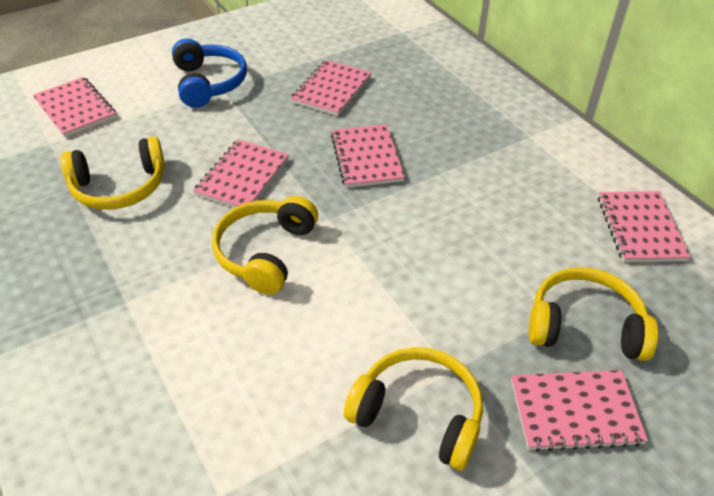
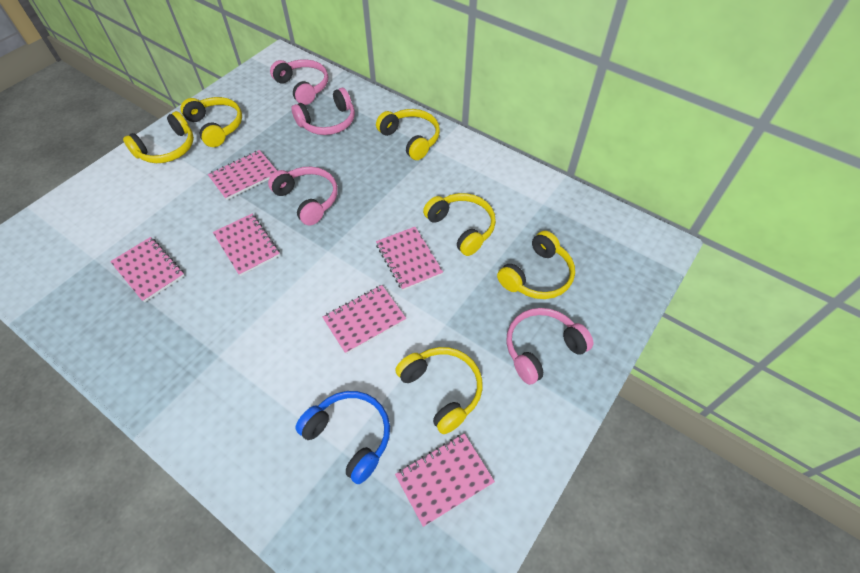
pink headphones: none = 0 -> [268,167,338,226] [270,59,328,105] [291,88,355,135] [506,308,593,385] = 4
yellow headphones: [61,137,165,210] [212,196,318,295] [344,347,483,470] [529,267,658,361] = 4 -> [123,111,194,163] [181,97,242,147] [376,109,440,160] [395,347,483,434] [423,193,496,256] [497,231,575,299] = 6

